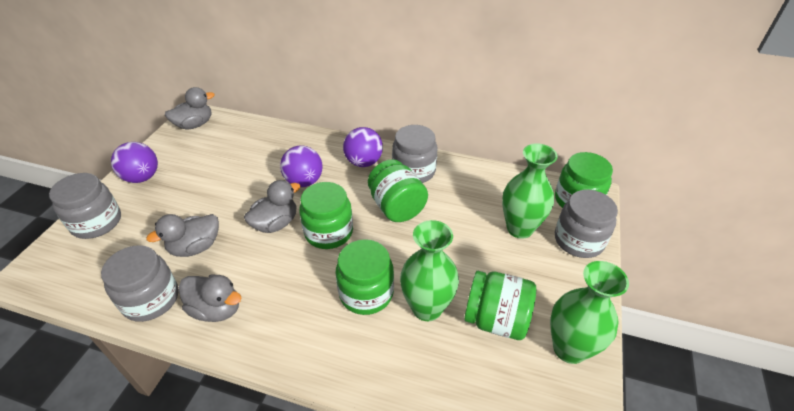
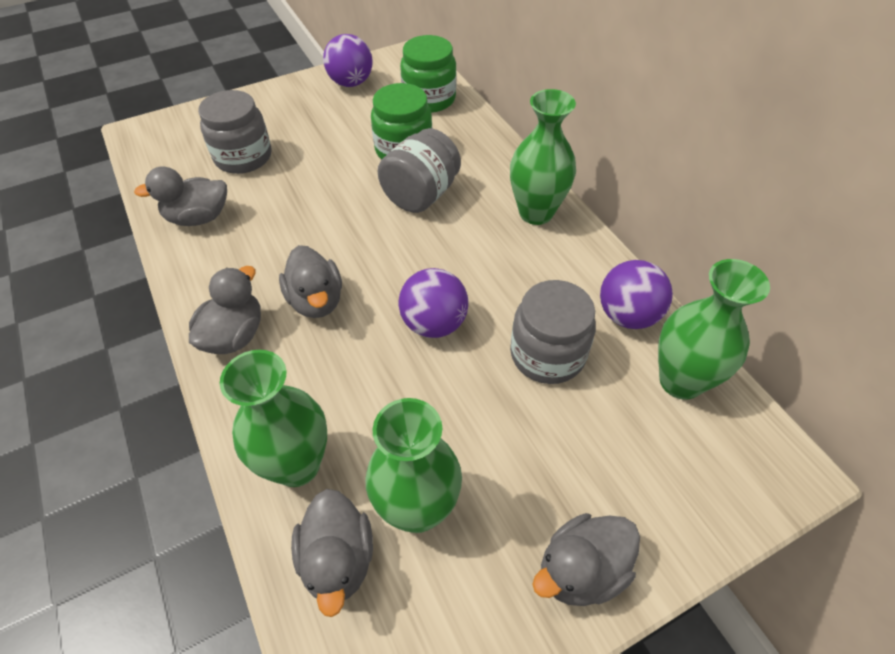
green jar: [299,182,353,249] [336,239,394,315] [368,159,428,222] [464,271,536,340] [555,152,613,208] = 5 -> [371,83,432,160] [400,35,456,113] = 2
green vase: [400,220,459,321] [502,143,558,239] [550,261,629,364] = 3 -> [220,350,327,487] [365,398,462,533] [510,89,576,225] [658,259,770,400] = 4
grey duck: [146,214,219,257] [165,87,215,129] [178,274,241,322] [244,180,301,233] = 4 -> [134,166,227,226] [189,266,261,354] [279,245,342,318] [291,489,373,617] [532,513,640,606] = 5
grey jar: [49,173,121,239] [101,245,179,322] [392,125,437,183] [555,190,618,258] = 4 -> [198,90,272,174] [377,128,461,213] [510,280,596,384] = 3

